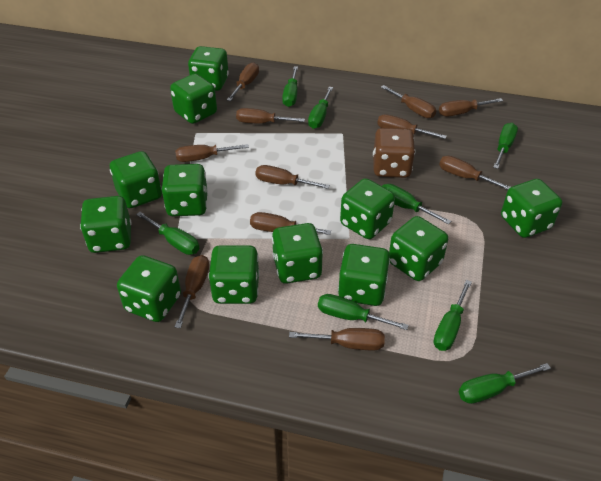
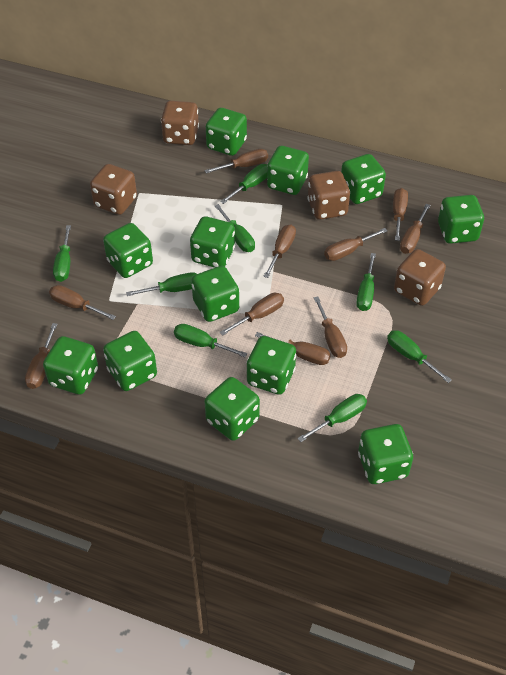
brown dice: [373,128,415,178] = 1 -> [90,164,137,215] [161,101,199,145] [308,171,350,220] [394,249,446,306] = 4
brown screwdriver: [175,144,249,162] [175,255,209,328] [227,62,259,101] [236,108,305,123] [250,212,331,235] [255,165,330,189] [289,328,385,350] [377,114,447,139] [381,85,436,118] [439,98,503,117] [439,156,511,190] = 11 -> [25,323,57,389] [49,285,116,320] [204,149,268,173] [220,293,284,336] [255,332,331,365] [263,224,296,278] [314,296,347,358] [324,228,388,261] [393,188,408,241] [400,204,430,254] = 10

